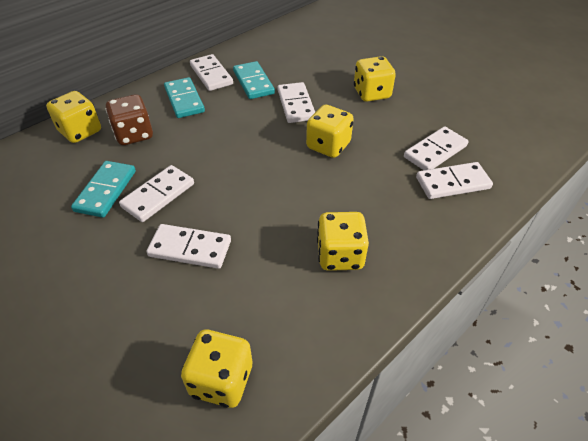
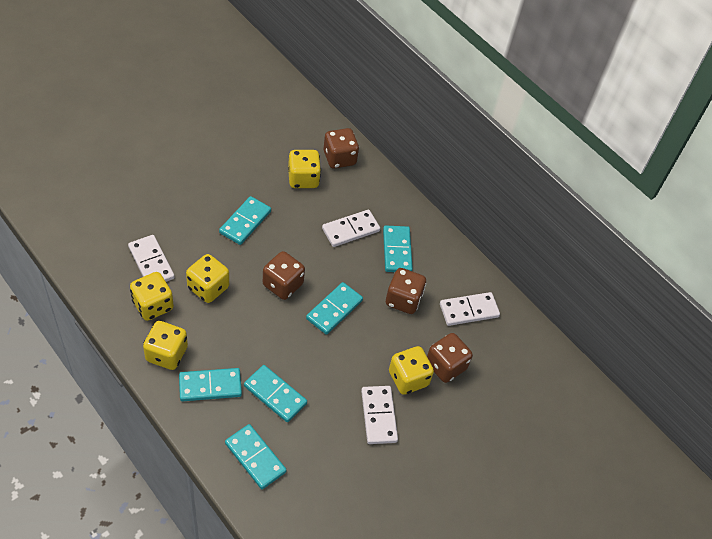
brown dice: [105,94,153,145] = 1 -> [263,251,305,300] [324,128,359,169] [386,268,426,314] [427,333,473,383] = 4
turquoise domino: [71,161,136,218] [164,77,205,118] [233,61,275,99] = 3 -> [179,368,242,401] [219,196,271,245] [225,424,287,489] [244,365,307,422] [306,282,363,335] [383,226,413,272] = 6
white domino: [119,165,194,222] [146,224,231,269] [190,54,233,91] [277,82,315,123] [404,126,468,170] [416,162,493,199] = 6 -> [128,235,175,282] [322,210,380,247] [361,386,398,444] [440,292,500,326] = 4

